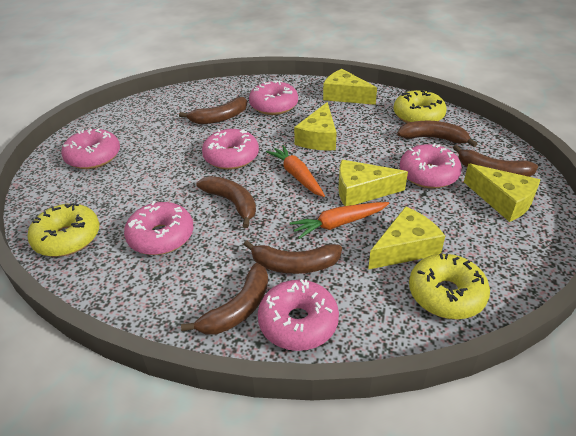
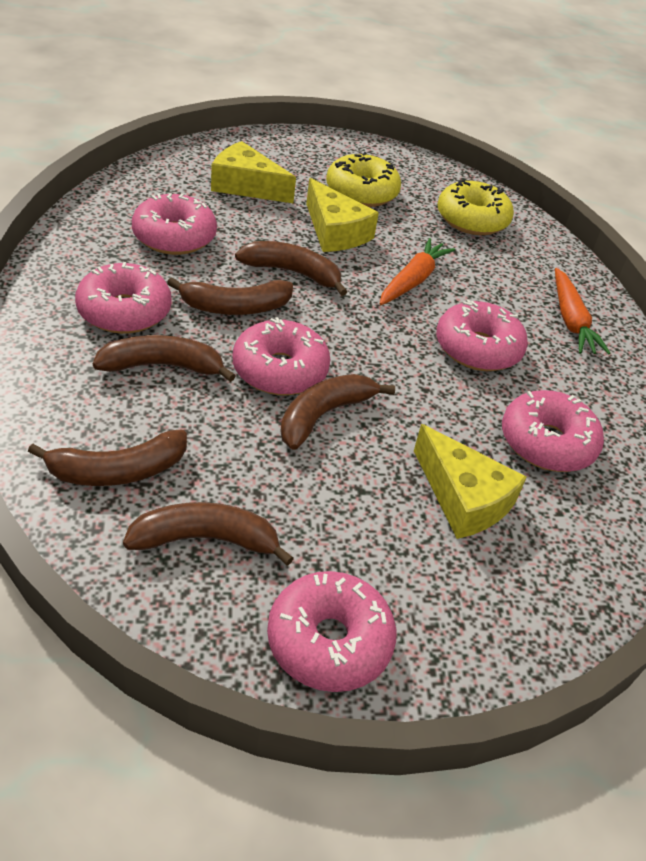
yellow cheese: [294,102,337,150] [323,69,377,105] [338,160,408,206] [368,206,445,270] [464,164,540,222] = 5 -> [211,141,296,203] [306,178,379,252] [414,424,527,539] = 3
yellow donut: [28,203,99,257] [394,90,447,123] [409,253,490,319] = 3 -> [326,152,401,207] [437,180,514,235] = 2

